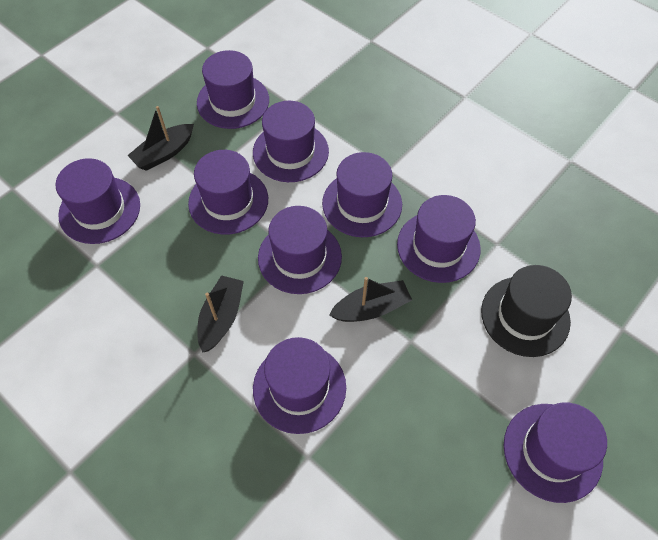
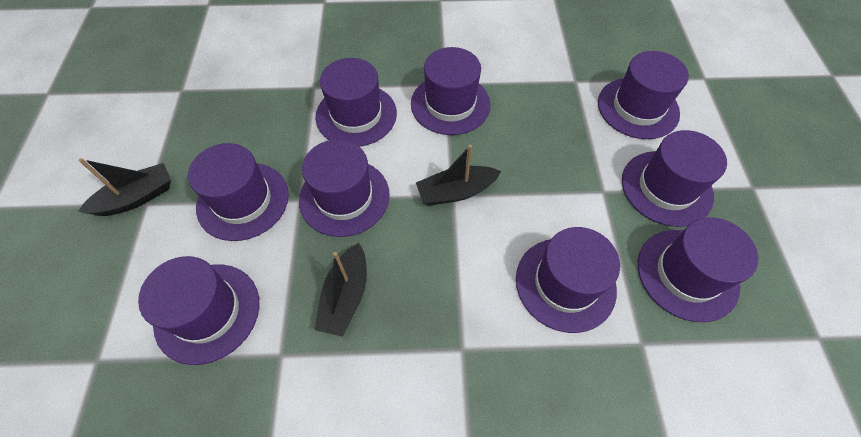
black hat: [481,265,572,357] = 1 -> none = 0

